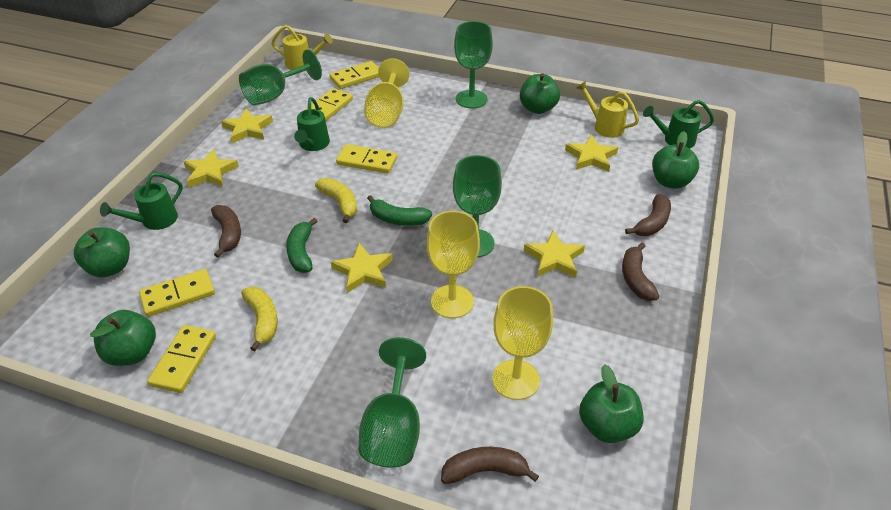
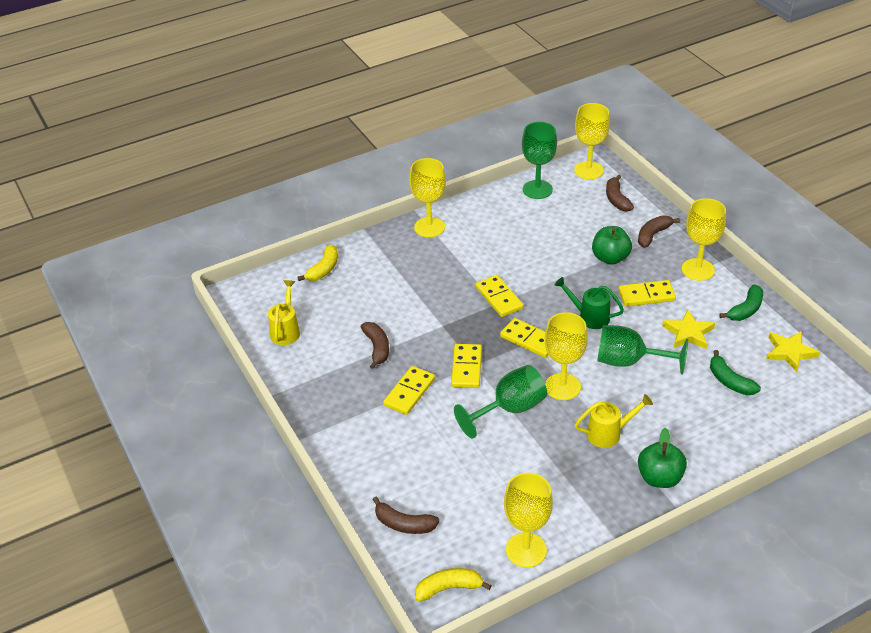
green apple: [74,228,130,277] [90,310,156,366] [520,73,560,114] [579,364,643,443] [652,131,699,189] = 5 -> [592,226,632,265] [638,428,687,488] = 2
green goblet: [239,49,322,105] [358,337,426,468] [453,155,502,257] [454,21,493,108] = 4 -> [454,365,547,439] [522,122,557,199] [597,325,688,374] = 3
green watering can: [100,173,183,230] [294,97,330,151] [643,100,714,149] = 3 -> [555,277,624,329] = 1
yellow goblet: [364,58,410,128] [427,211,480,318] [492,286,553,400] = 3 -> [409,158,446,237] [504,473,553,568] [545,312,588,400] [574,103,610,180] [682,198,726,281] = 5
yellow star: [183,149,239,187] [221,108,273,143] [331,243,393,293] [524,231,585,278] [565,135,618,172] = 5 -> [662,310,715,349] [766,331,820,372] = 2

